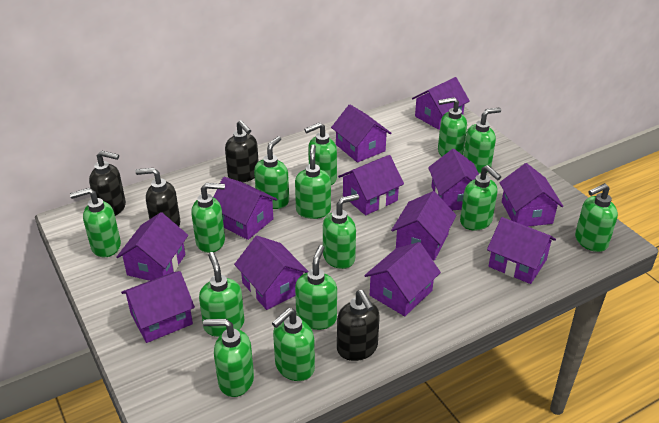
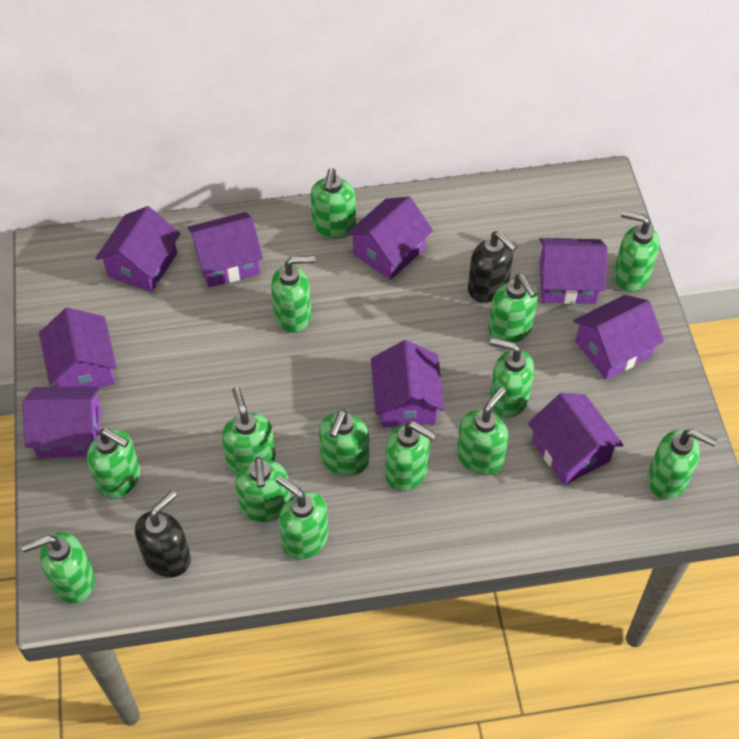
black soap dispenser: [89,150,126,216] [135,168,180,226] [225,120,259,182] [337,290,380,361] = 4 -> [135,490,191,577] [468,231,517,303] = 2
purple house: [116,212,188,281] [121,271,195,343] [213,177,277,240] [234,236,308,310] [331,105,391,162] [338,155,404,215] [364,242,441,316] [391,191,456,260] [412,77,470,130] [428,149,479,210] [487,217,556,284] [499,163,563,227] = 12 -> [22,386,102,457] [39,308,117,387] [95,206,180,292] [187,212,263,287] [346,196,433,280] [371,340,445,427] [528,393,623,485] [539,238,608,304] [573,295,664,379] = 9

